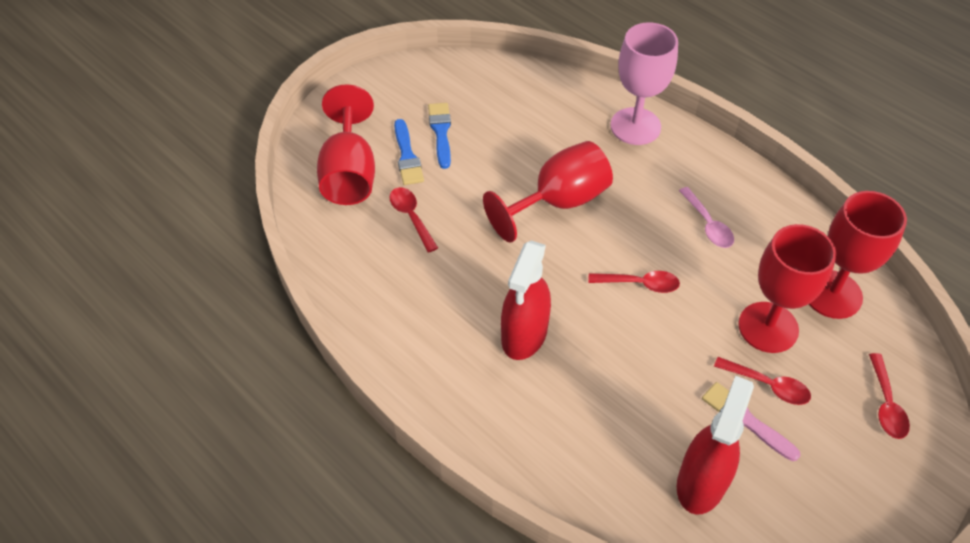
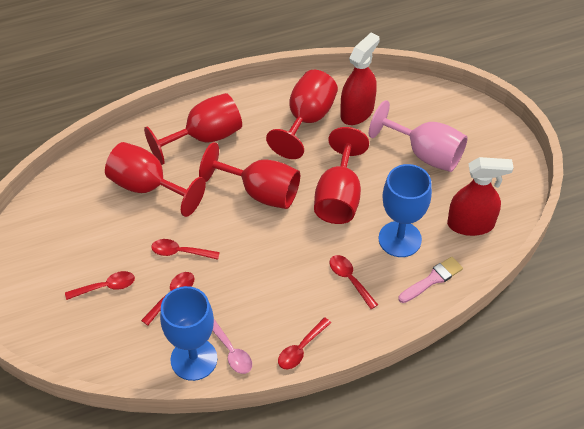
blue brush: [394,119,424,185] [428,103,451,169] = 2 -> none = 0
blue goblet: none = 0 -> [160,286,217,381] [379,164,432,257] = 2
red goblet: [317,84,375,205] [483,141,613,243] [738,224,836,353] [809,191,907,319] = 4 -> [105,142,206,217] [144,93,242,165] [199,142,300,209] [266,70,338,159] [314,127,369,224] = 5
red spoon: [389,187,438,253] [588,271,680,293] [714,357,811,405] [869,353,910,439] = 4 -> [65,271,135,300] [141,272,195,326] [151,239,220,260] [278,317,331,369] [330,255,378,309] = 5

